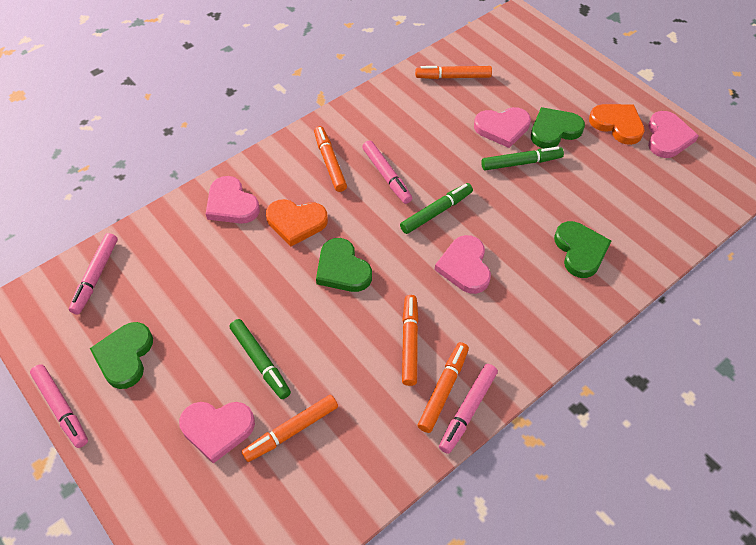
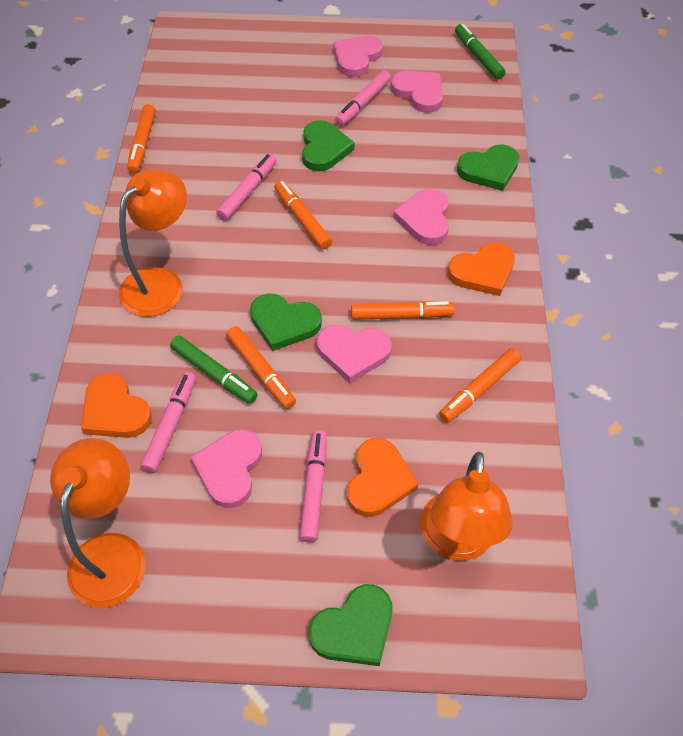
green marker: [230,319,291,399] [400,183,473,234] [481,147,564,170] = 3 -> [170,335,258,404] [455,24,506,79] = 2
orange heart: [266,199,328,247] [589,104,645,145] = 2 -> [81,373,152,438] [347,438,418,517] [448,242,515,296] = 3
orange lamp: none = 0 -> [50,438,146,608] [119,169,187,317] [420,452,513,561] = 3

